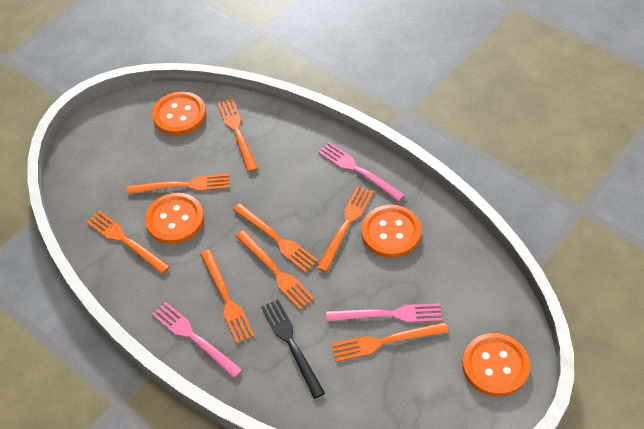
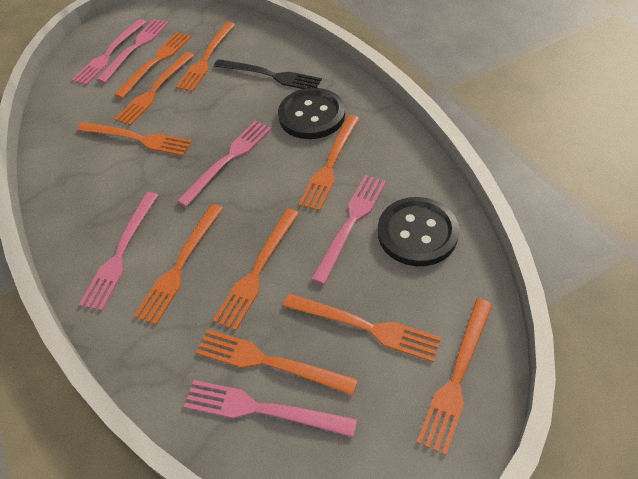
black button: none = 0 -> [278,88,345,139] [378,197,459,266] = 2
orange button: [145,193,204,244] [152,91,206,136] [361,205,421,258] [462,333,530,397] = 4 -> none = 0
orange fork: [86,211,170,274] [127,174,230,194] [200,250,254,344] [217,99,258,172] [233,203,318,273] [236,230,314,310] [317,186,374,272] [332,322,449,362] = 8 -> [77,122,192,156] [114,32,191,99] [115,52,194,126] [134,204,223,325] [176,22,235,92] [196,330,358,395] [213,208,299,330] [283,293,441,362] [299,115,360,211] [417,298,493,455] = 10
pink fork: [152,301,242,378] [318,142,405,202] [326,303,442,323] = 3 -> [71,19,146,85] [79,192,158,311] [97,19,169,83] [177,121,271,207] [184,380,357,437] [311,175,386,285] = 6

